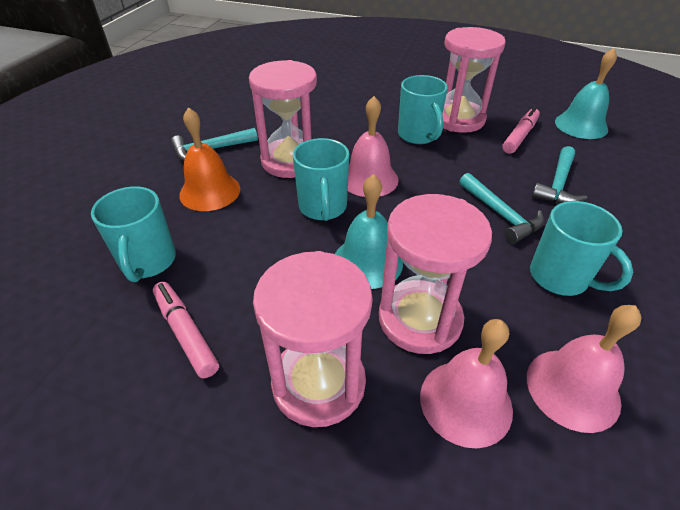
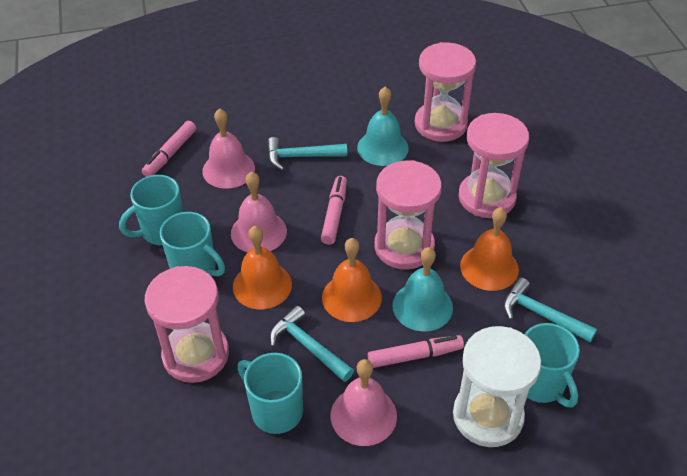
orange bell: [179,107,240,211] = 1 -> [233,226,292,309] [322,238,382,322] [460,207,519,291] = 3
pink marker: [153,282,219,379] [502,107,540,154] = 2 -> [142,121,196,177] [321,176,347,245] [368,335,464,368] = 3
white hourglass: none = 0 -> [453,326,541,447] = 1

